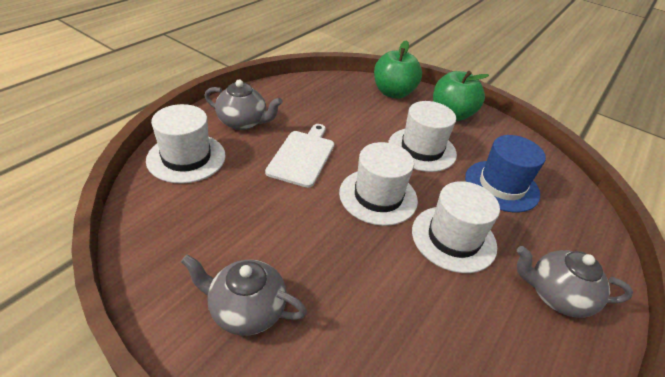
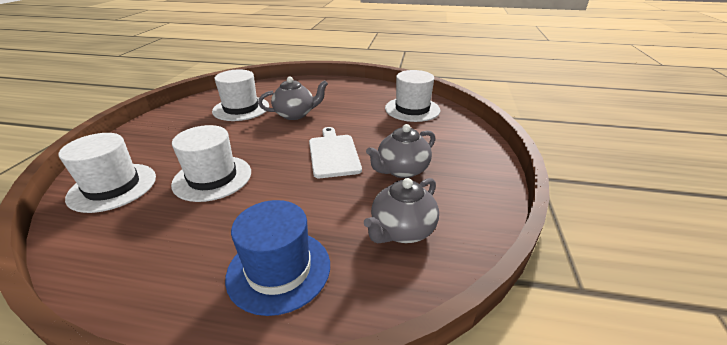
green apple: [374,40,422,99] [433,71,489,121] = 2 -> none = 0

